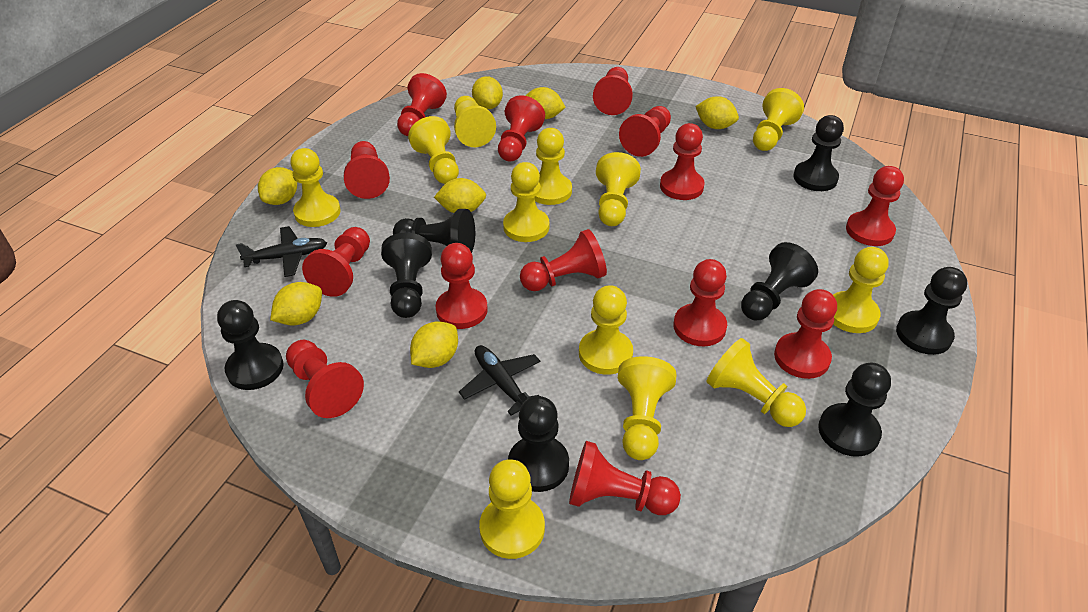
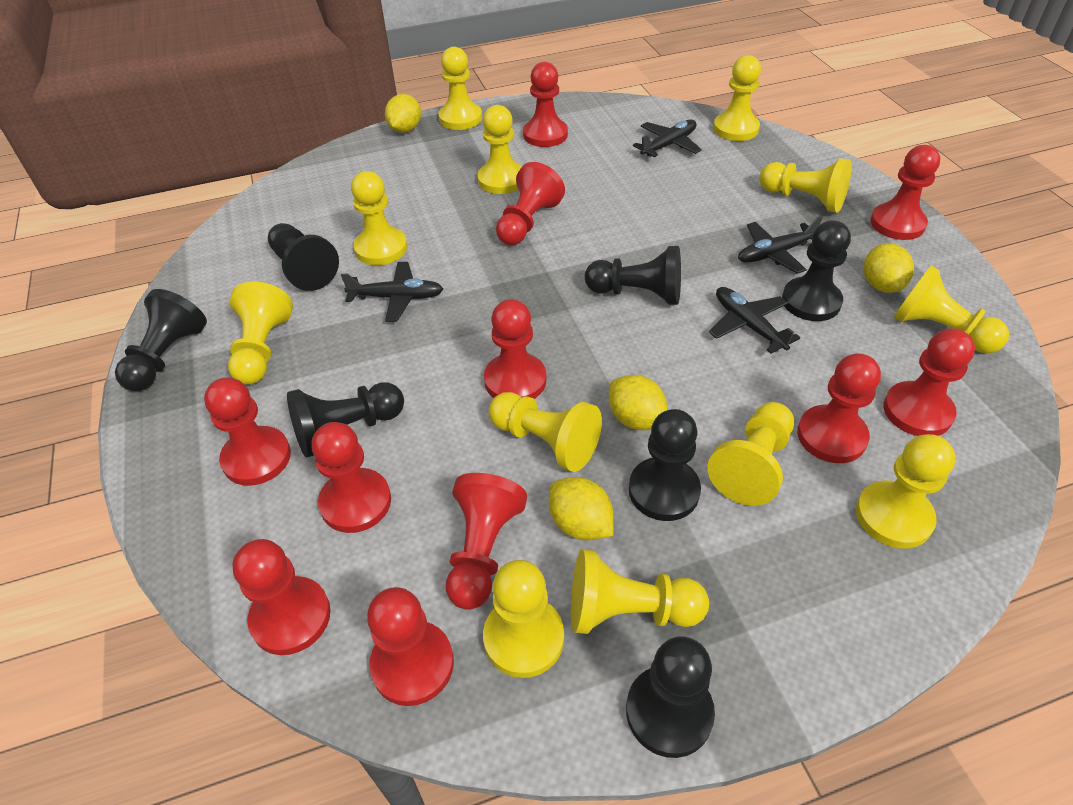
black pawn: [217,300,283,390] [381,232,432,318] [393,209,475,253] [508,396,569,492] [741,242,818,320] [793,115,844,191] [818,363,891,457] [896,267,967,355] = 8 -> [115,289,207,391] [268,223,339,291] [287,382,404,458] [585,246,681,305] [626,636,715,758] [629,409,701,521] [782,220,851,321] = 7
black plane: [236,226,327,277] [459,345,541,415] = 2 -> [341,262,443,322] [633,119,702,157] [709,287,800,354] [738,216,823,274] = 4
red pawn: [286,340,364,418] [302,227,370,297] [344,141,390,199] [397,73,447,136] [435,243,488,329] [498,95,545,162] [520,229,607,291] [569,441,681,515] [593,67,633,115] [619,106,671,157] [660,123,705,200] [673,259,727,346] [774,289,837,379] [846,166,904,246] = 14 -> [204,377,291,486] [232,539,331,655] [311,422,391,533] [367,587,454,706] [446,473,527,610] [484,299,547,399] [496,162,565,245] [523,62,568,147] [797,353,881,463] [870,145,940,240] [883,328,975,436] = 11
yellow lemon: [258,167,297,205] [270,282,322,326] [410,321,458,368] [434,178,486,213] [472,76,503,109] [525,87,566,119] [695,96,739,129] = 7 -> [385,94,421,133] [549,477,614,540] [609,375,667,430] [864,243,914,293] = 4

